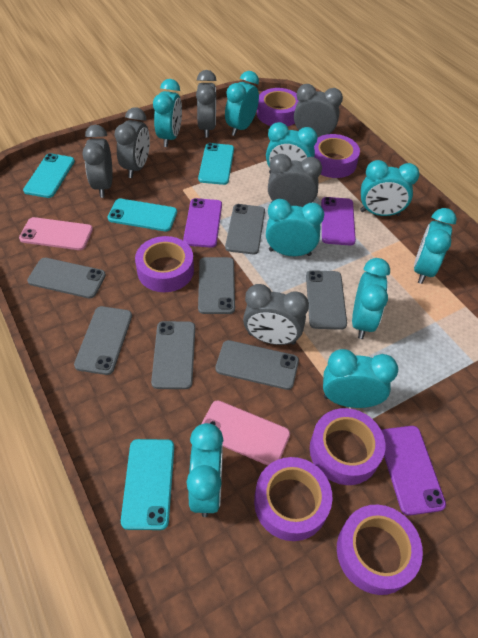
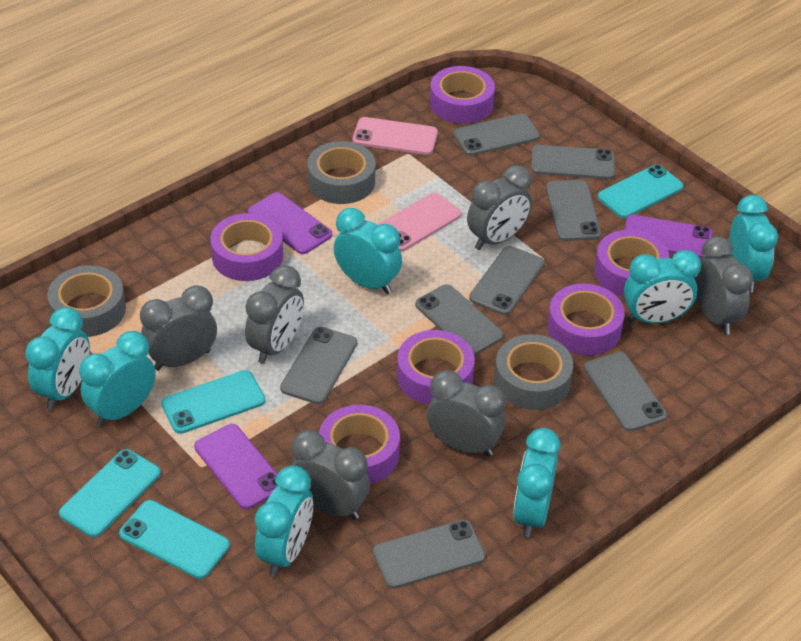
grey phone: [27,258,106,298] [74,306,132,375] [151,321,195,389] [198,257,235,314] [216,340,299,390] [225,204,265,254] [306,270,347,330] = 7 -> [280,327,357,404] [373,520,486,589] [415,284,504,355] [453,114,540,156] [469,246,544,315] [531,145,615,179] [546,180,601,241] [584,352,667,431] = 8
grey tape: none = 0 -> [47,266,126,337] [307,141,376,204] [494,334,573,410] = 3
turquoise clock: [153,79,182,147] [187,423,224,517] [225,71,259,136] [266,122,317,174] [266,199,324,256] [323,349,398,408] [352,258,390,339] [360,160,419,216] [414,208,457,284] = 9 -> [25,307,90,410] [79,331,156,426] [255,465,313,576] [334,208,402,294] [513,428,561,538] [624,250,701,324] [729,195,778,292] = 7

